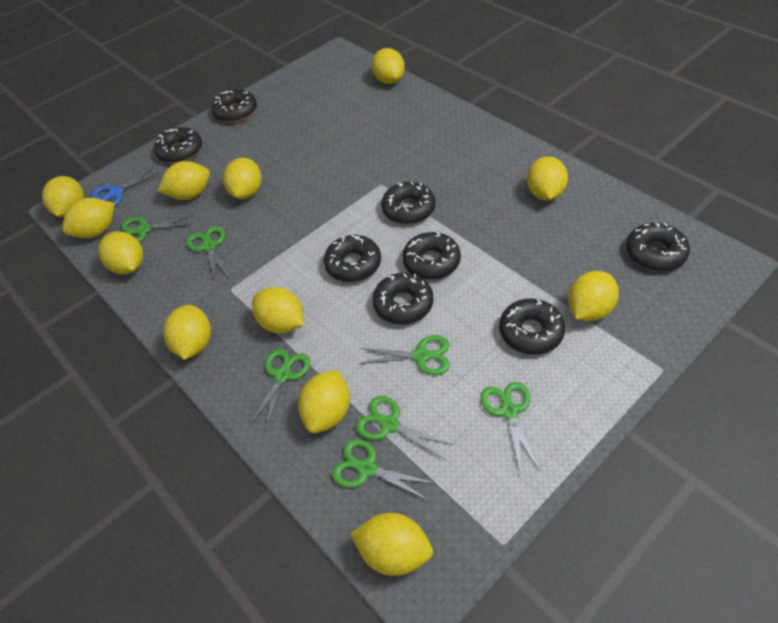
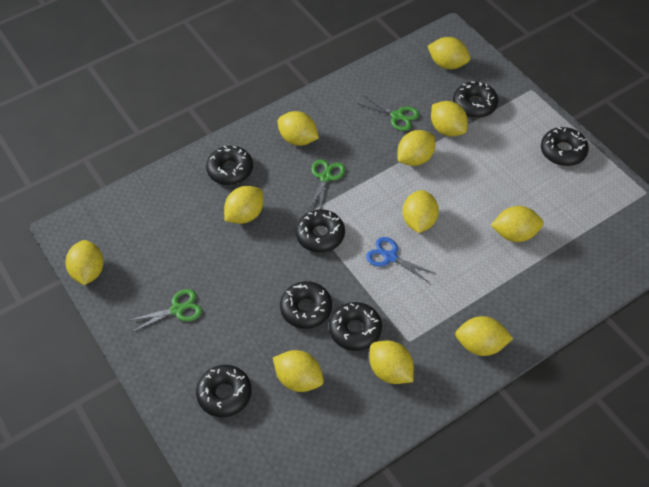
black donut: [154,127,202,163] [212,89,257,123] [324,235,381,282] [372,273,433,324] [381,182,435,224] [402,232,461,280] [499,298,565,355] [626,223,690,271] = 8 -> [196,365,252,417] [206,146,253,185] [280,281,332,329] [296,209,345,253] [329,302,382,351] [453,82,498,118] [541,127,589,166] = 7
green scissors: [121,215,194,242] [186,226,230,281] [249,349,310,430] [332,439,434,501] [356,396,454,460] [359,335,450,375] [480,382,540,474] = 7 -> [127,289,202,332] [308,159,345,210] [357,95,419,131] = 3
yellow lemon: [42,176,84,217] [62,198,115,239] [98,231,143,274] [158,161,210,200] [163,305,211,360] [223,158,262,199] [252,287,303,334] [298,370,350,433] [350,513,433,576] [372,48,405,84] [527,156,568,200] [568,271,619,321] = 12 -> [66,240,104,285] [224,186,264,224] [273,350,324,392] [277,111,319,146] [369,340,414,384] [398,130,435,166] [403,190,439,233] [428,37,470,69] [431,101,468,137] [455,316,513,356] [491,206,544,242] = 11

